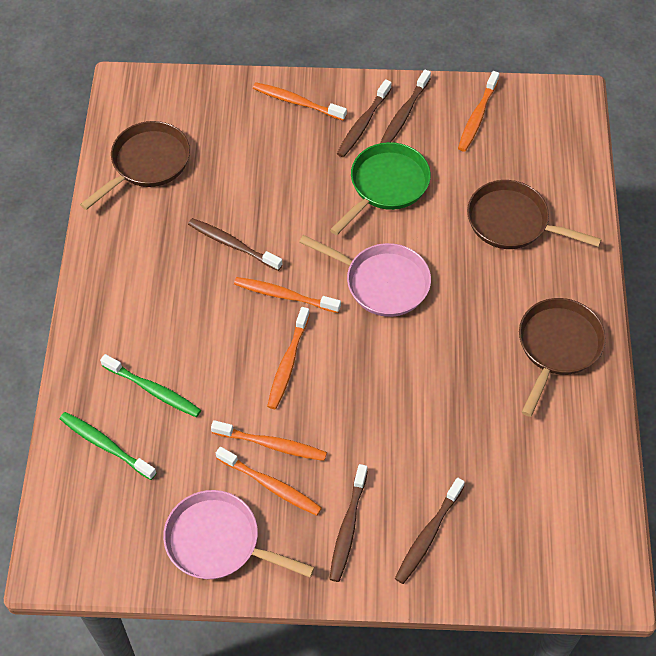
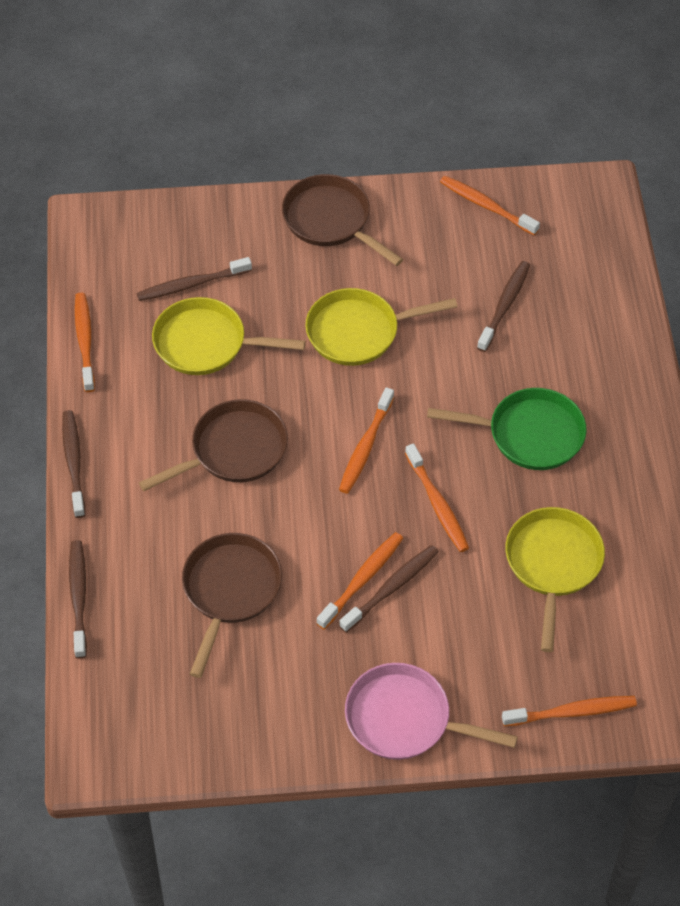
green toothbrush: [60,412,157,480] [100,354,201,417] = 2 -> none = 0
pink pan: [163,490,315,579] [299,235,431,317] = 2 -> [345,663,518,760] = 1
yellow pan: none = 0 -> [152,297,306,375] [305,288,458,366] [506,507,605,652] = 3

